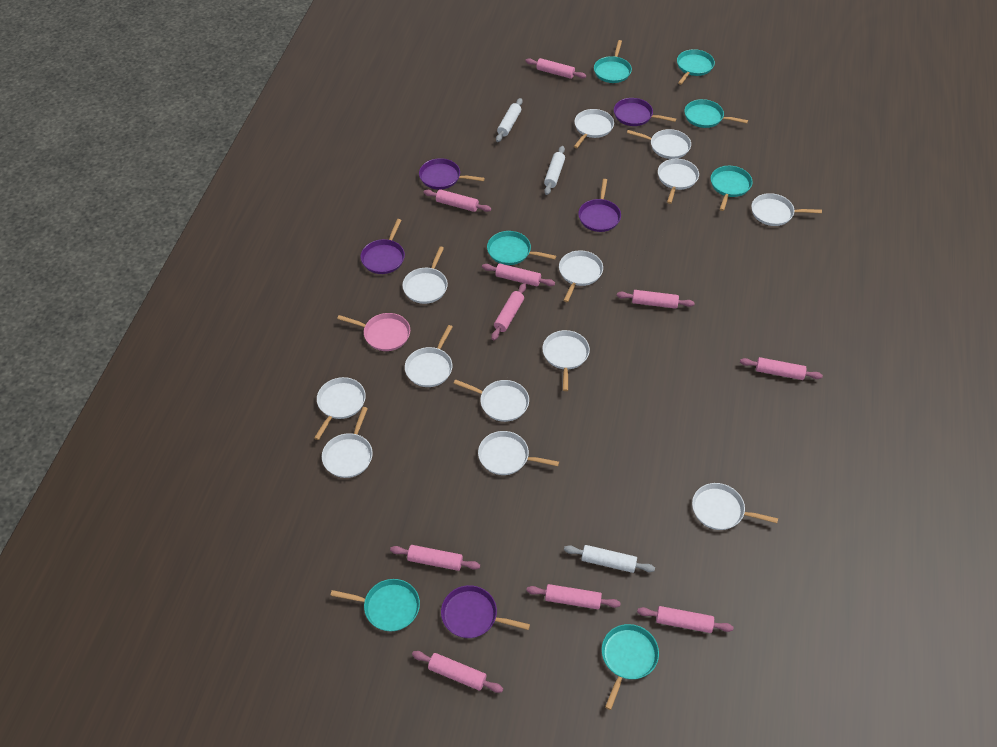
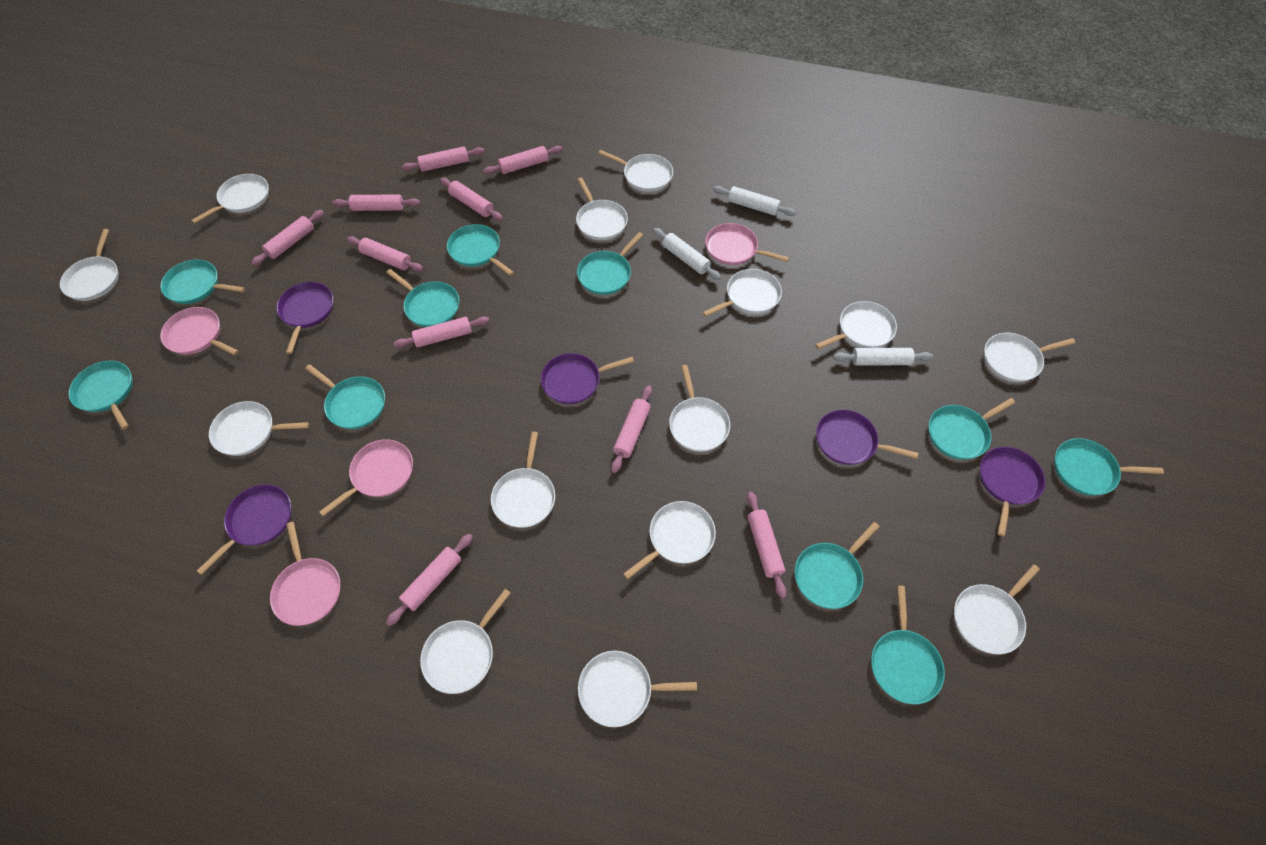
pink pan: [337,313,410,351] = 1 -> [160,307,239,355] [270,522,340,626] [319,439,413,516] [705,223,789,265] = 4
turquoise pan: [330,579,420,631] [487,231,556,265] [594,40,632,83] [602,624,659,710] [677,49,715,85] [684,99,748,128] [711,166,753,211] = 7 -> [68,361,133,429] [160,260,245,304] [305,364,385,429] [386,269,459,327] [447,224,514,276] [577,232,643,295] [794,522,880,609] [871,586,945,704] [928,398,1015,460] [1054,438,1164,496] = 10
white pan: [314,377,366,440] [322,407,373,478] [402,246,448,304] [405,325,452,387] [453,379,529,422] [478,431,559,475] [542,330,590,391] [559,250,603,302] [574,109,614,148] [627,129,691,159] [658,159,699,204] [692,483,778,530] [751,193,822,226] = 13 -> [60,229,119,301] [191,174,269,224] [209,401,309,456] [420,589,511,694] [491,432,555,528] [576,177,628,240] [578,651,697,727] [598,150,673,192] [623,501,716,579] [669,365,730,452] [703,269,782,317] [815,301,897,349] [954,564,1040,655] [984,333,1076,382] = 14

